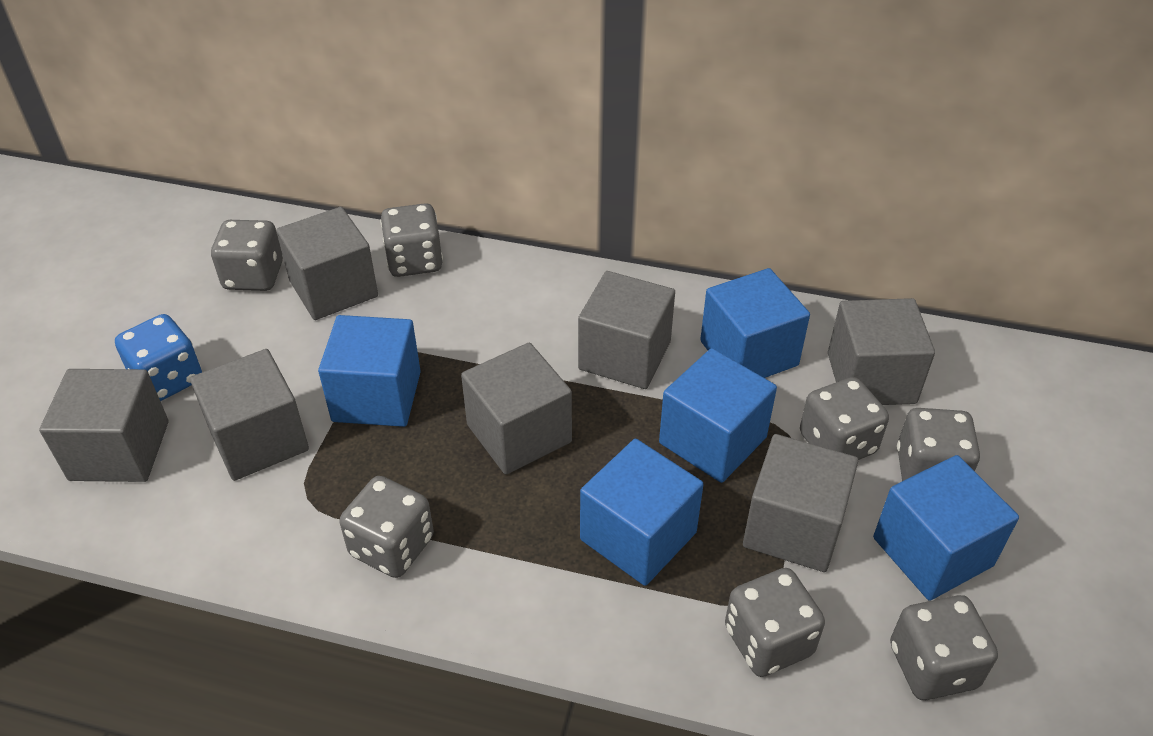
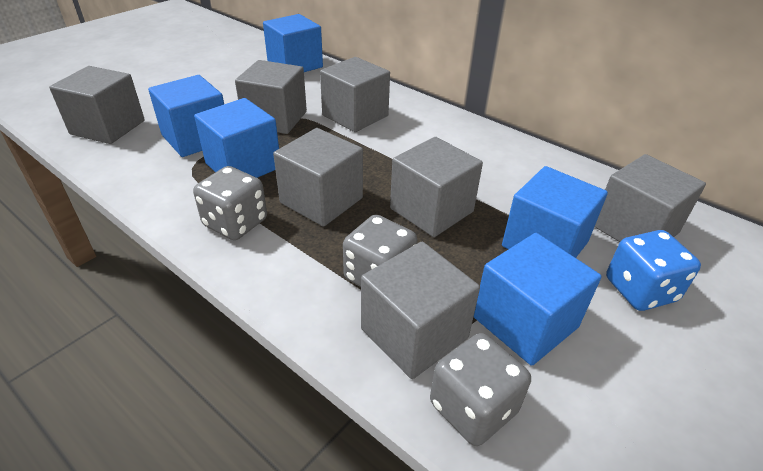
grey dice: [211,220,283,291] [339,476,434,578] [380,203,443,277] [725,568,825,677] [800,377,889,460] [890,595,998,700] [897,408,980,481] = 7 -> [193,166,267,240] [343,214,417,287] [430,333,531,446] = 3

